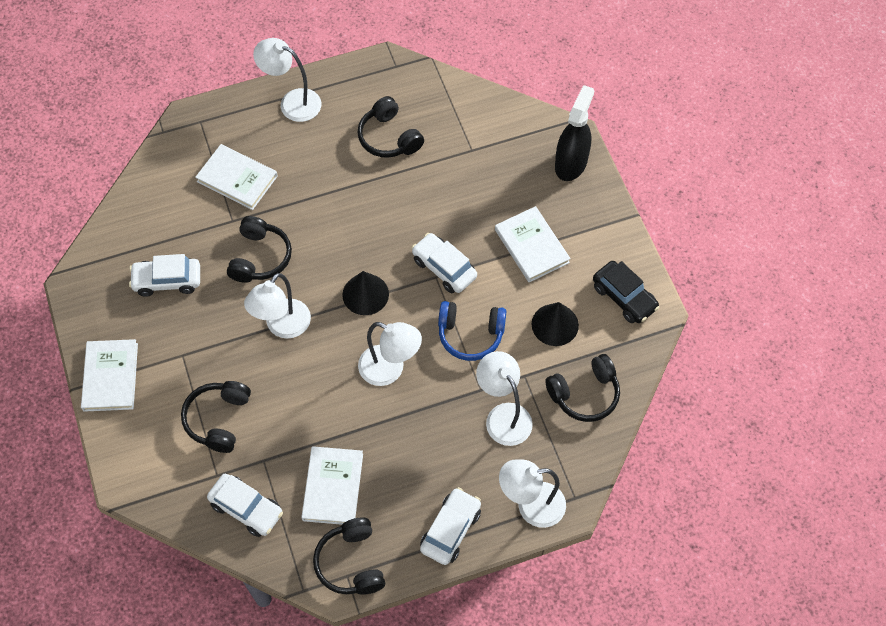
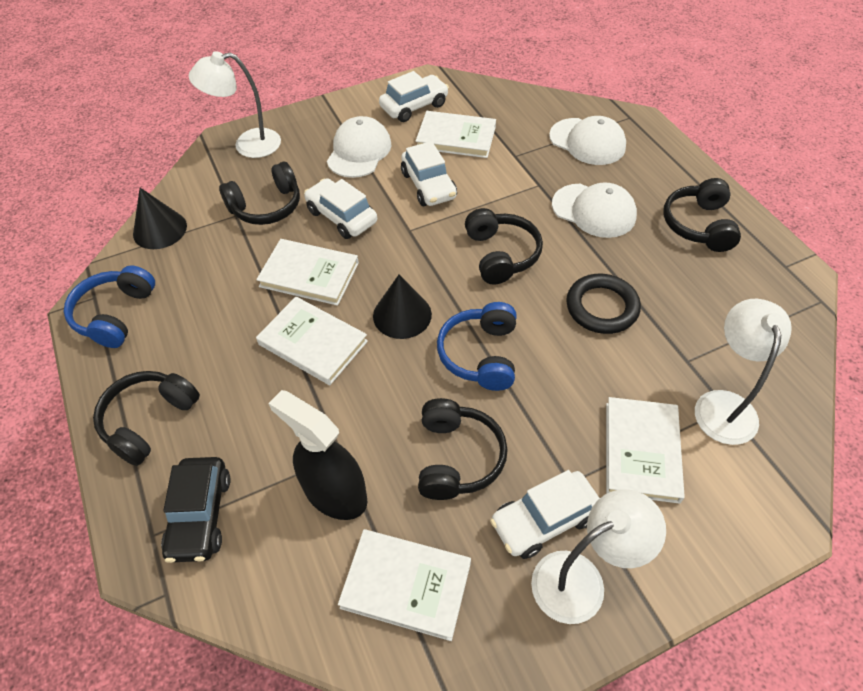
black ring: none = 0 -> [566,274,641,334] = 1
blue headphones: [438,301,506,361] = 1 -> [64,265,155,348] [437,302,517,391] = 2
white book: [81,339,138,412] [195,144,278,210] [301,446,363,525] [495,206,571,282] = 4 -> [256,239,359,306] [256,297,368,385] [338,529,471,641] [416,111,496,158] [606,397,685,504] = 5
white cap: none = 0 -> [327,116,391,178] [549,116,626,165] [552,182,637,238] = 3
white lamp: [244,273,311,339] [253,38,321,122] [358,322,422,386] [476,351,533,446] [499,459,566,528] = 5 -> [189,51,281,158] [531,489,666,624] [695,299,792,445] = 3

